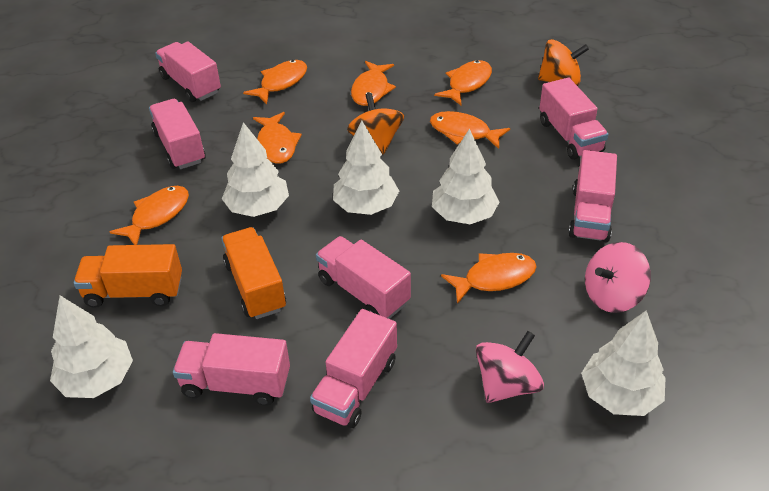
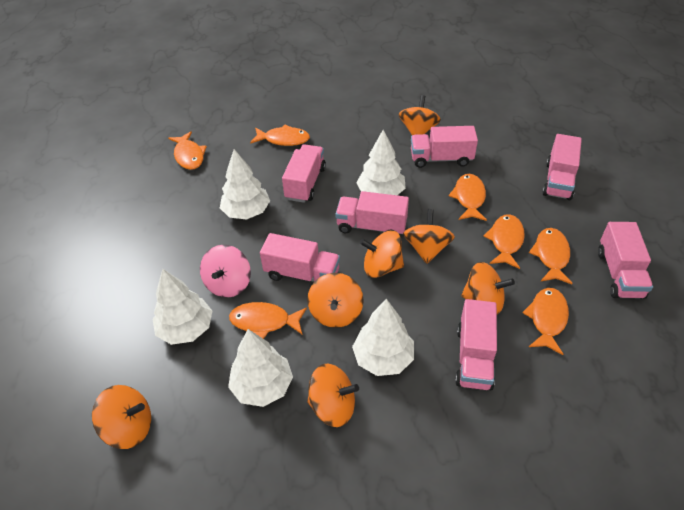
orange spinning top: [347,93,404,155] [538,39,589,86] = 2 -> [92,385,151,449] [307,273,364,328] [307,364,359,427] [360,230,404,278] [399,95,441,136] [403,209,455,264] [461,262,515,315] = 7
orange truck: [74,244,182,308] [221,227,286,319] = 2 -> none = 0
pink spinning top: [476,331,544,403] [585,242,651,313] = 2 -> [200,245,251,298] = 1

